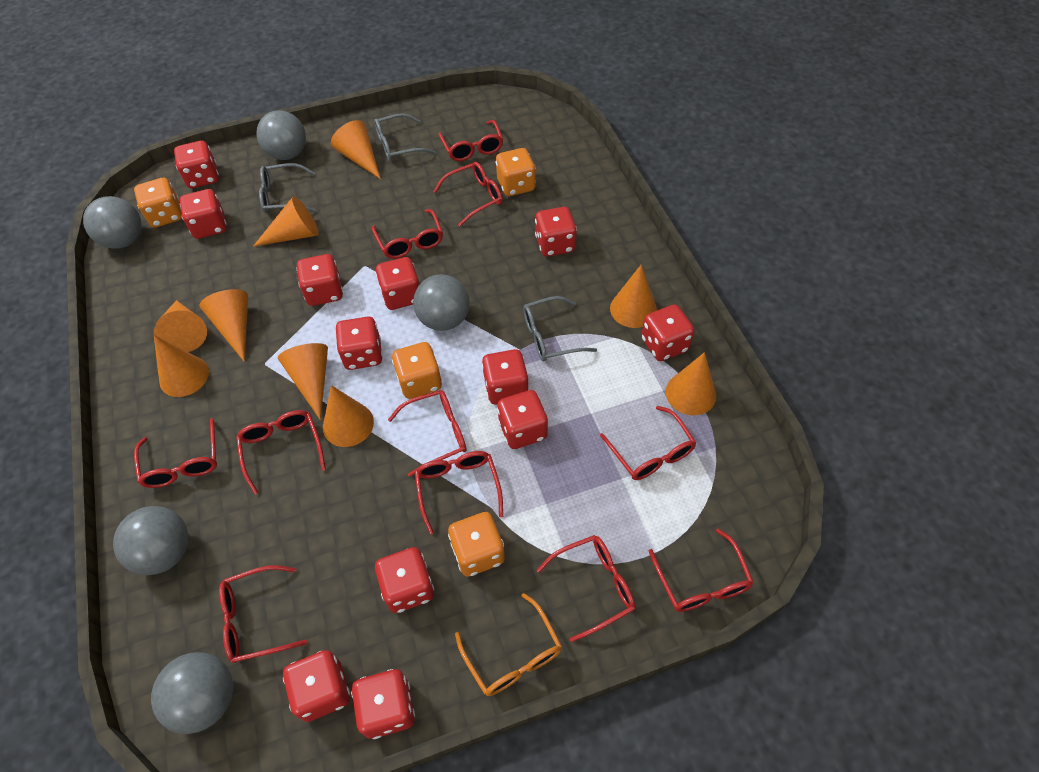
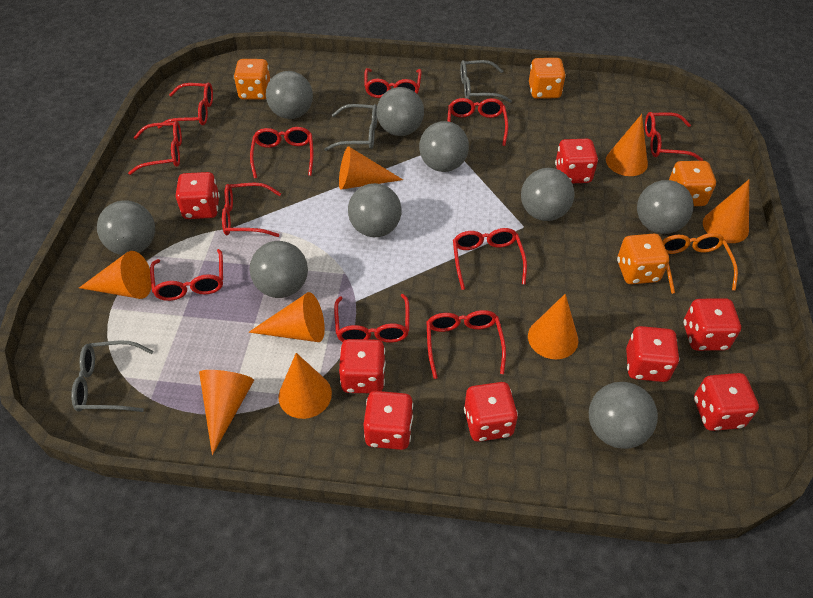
grey ball: [83,196,142,249] [113,506,188,575] [151,652,233,734] [256,110,306,160] [413,274,470,331] = 5 -> [97,200,155,255] [250,241,308,298] [266,71,313,119] [348,183,402,237] [377,87,424,136] [419,121,469,172] [521,168,575,221] [589,382,658,449] [637,180,694,234] = 9
orange cone: [154,300,207,352] [154,335,209,397] [199,289,248,362] [253,196,319,247] [278,343,328,420] [323,385,374,447] [331,120,381,179] [610,265,657,328] [666,352,716,415] = 9 -> [79,251,152,299] [199,370,254,455] [248,292,325,342] [278,353,332,419] [339,146,403,190] [528,294,578,359] [606,114,648,176] [703,180,749,243] = 8
red dice: [174,141,219,188] [180,189,227,239] [283,650,350,722] [296,254,343,306] [336,316,383,370] [351,669,415,739] [375,257,419,310] [375,547,434,613] [482,349,529,405] [497,390,548,449] [535,207,577,257] [641,305,694,361] = 12 -> [176,172,220,219] [339,339,386,393] [363,391,413,450] [464,382,518,442] [555,139,598,183] [626,326,679,382] [684,298,741,351] [694,373,759,431] = 8

